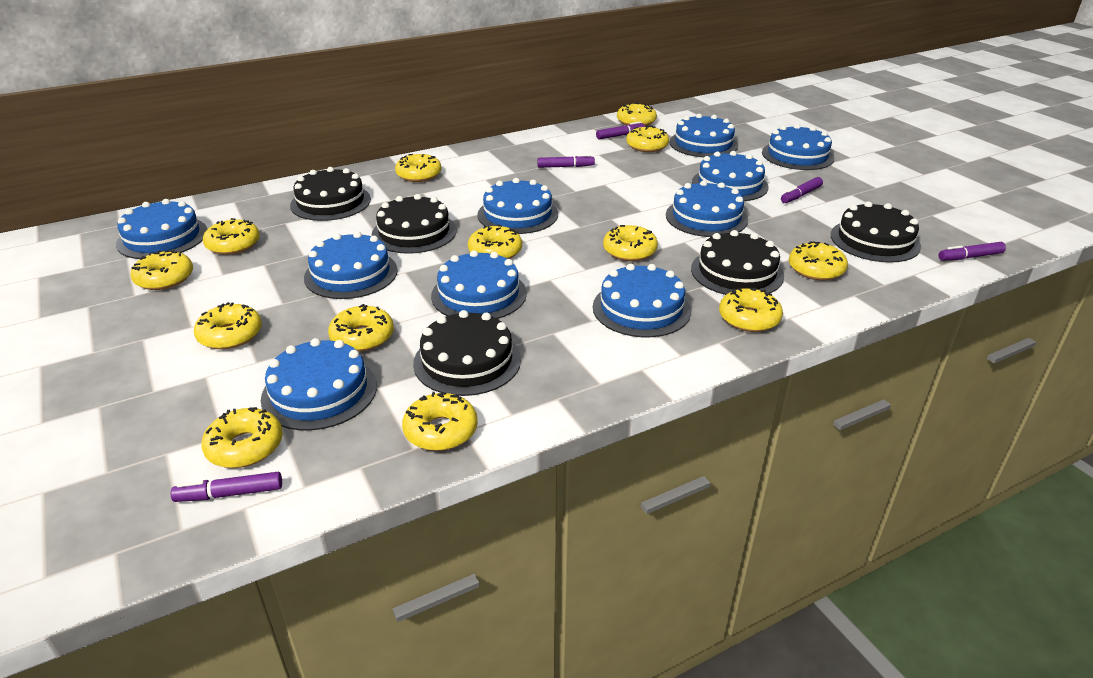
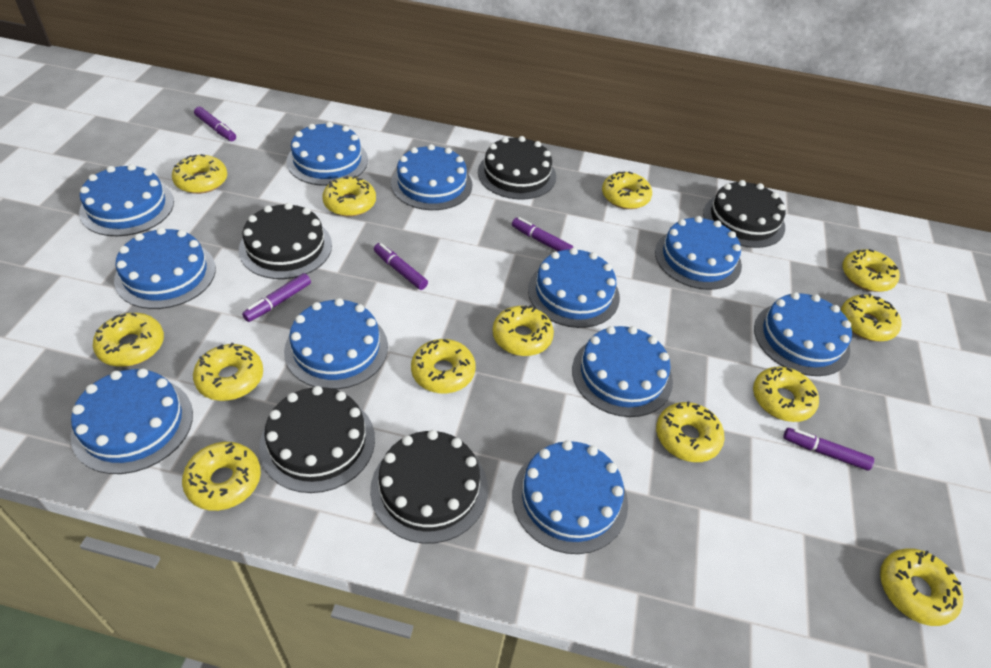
blue cake: [116,199,207,259] [261,338,377,431] [304,232,398,299] [431,250,527,319] [478,178,558,234] [593,264,691,338] [666,180,748,237] [669,114,738,157] [692,151,769,201] [762,124,834,170] = 10 -> [70,368,193,474] [79,164,174,236] [114,227,216,309] [284,298,388,389] [287,122,368,186] [391,144,472,210] [512,440,628,554] [528,248,620,328] [572,326,673,417] [655,216,742,290] [754,292,852,376] = 11

